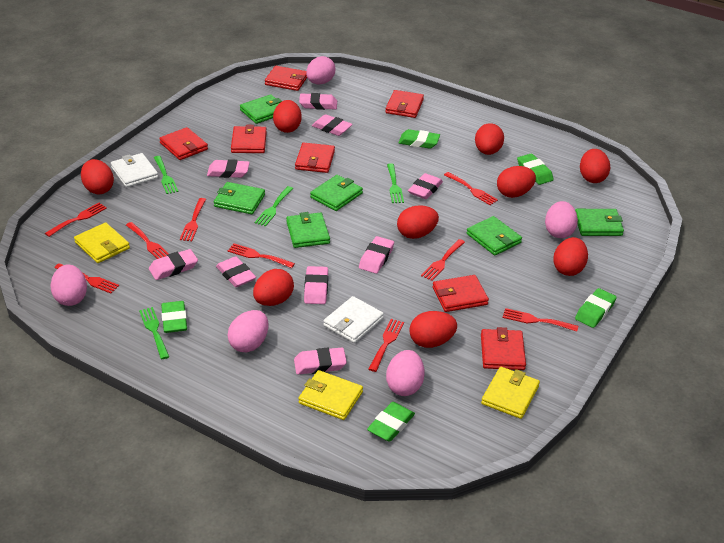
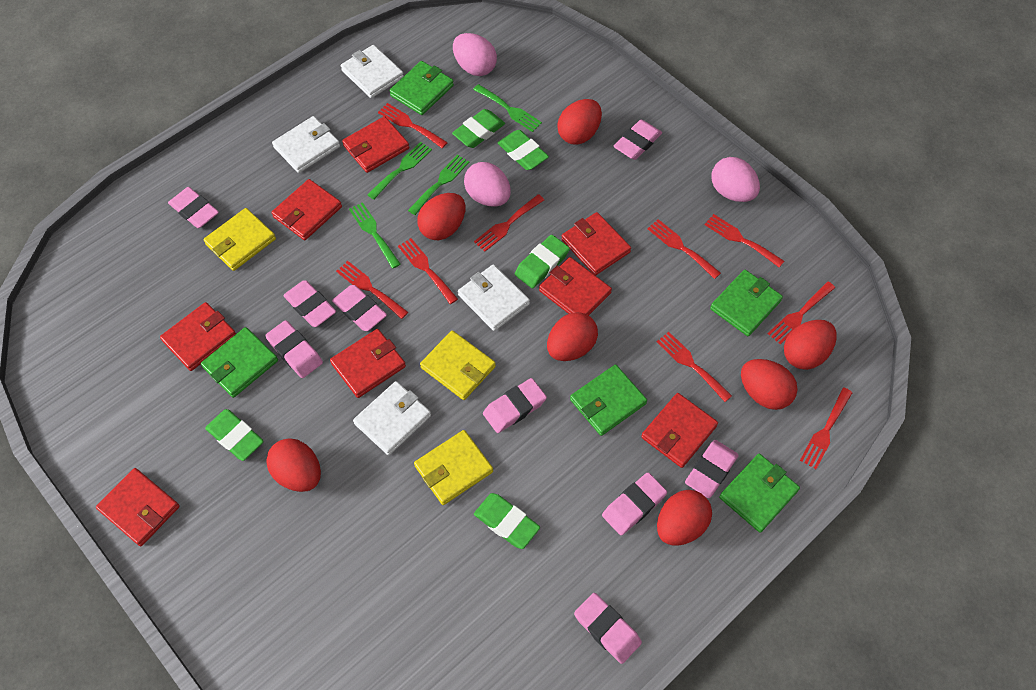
green wallet: [214,182,265,215] [240,94,282,124] [286,212,330,248] [310,175,363,211] [467,216,522,256] [575,209,624,236] = 6 -> [201,327,278,398] [389,61,454,115] [570,364,647,436] [710,270,783,336] [719,454,800,532] = 5
pink egg: [50,264,87,306] [227,310,269,352] [306,56,336,84] [386,350,425,396] [545,201,578,238] = 5 -> [453,33,497,76] [464,162,511,206] [711,157,760,202] = 3
red egg: [81,159,114,194] [253,269,294,306] [273,100,302,133] [397,205,439,239] [409,311,457,348] [475,123,504,155] [497,166,536,198] [553,237,588,276] [580,149,610,183] = 9 -> [266,439,321,492] [417,193,465,240] [547,312,598,361] [557,99,602,145] [657,490,712,546] [741,359,798,410] [784,320,837,370] = 7
red wallet: [159,127,208,160] [231,125,267,153] [265,66,307,91] [295,142,335,173] [385,90,424,118] [433,275,489,312] [481,327,526,370] = 7 -> [96,468,180,546] [160,302,236,371] [272,179,342,240] [330,329,406,398] [342,116,409,173] [539,257,612,315] [561,212,631,276] [641,393,718,468] = 8
white wallet: [111,153,158,188] [323,296,384,343] = 2 -> [272,116,340,173] [341,45,404,98] [353,381,431,455] [458,264,530,331] = 4

